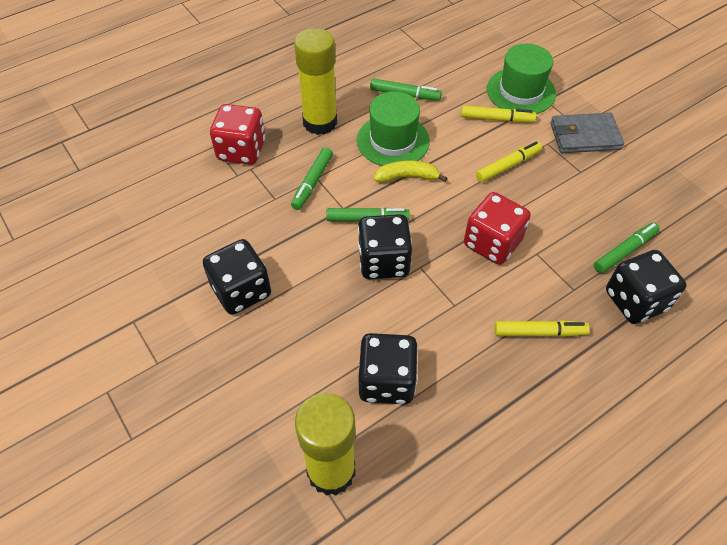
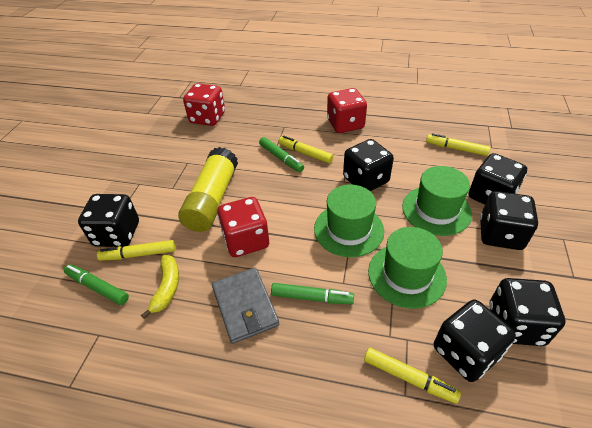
black dice: [203,239,271,315] [358,214,412,279] [359,333,418,404] [606,250,687,324] = 4 -> [78,194,139,247] [343,139,394,191] [434,300,516,382] [469,153,527,205] [480,191,538,250] [489,278,565,346] = 6
green hat: [357,91,430,166] [487,44,556,114] = 2 -> [314,184,384,257] [368,227,447,309] [402,166,472,236] = 3
green marker: [291,147,333,210] [326,208,409,221] [370,78,442,101] [594,222,660,273] = 4 -> [64,264,129,305] [259,137,304,172] [271,283,354,304] = 3
red dice: [210,104,265,165] [464,192,531,265] = 2 -> [183,83,225,126] [217,197,269,257] [327,88,367,133] = 3
yellow glue stick: [294,28,337,135] [295,393,356,496] = 2 -> [178,147,238,232] = 1
yellow marker: [461,106,536,122] [476,141,542,182] [494,320,589,337] = 3 -> [97,240,175,261] [278,136,333,163] [364,348,461,404] [426,133,491,156] = 4

